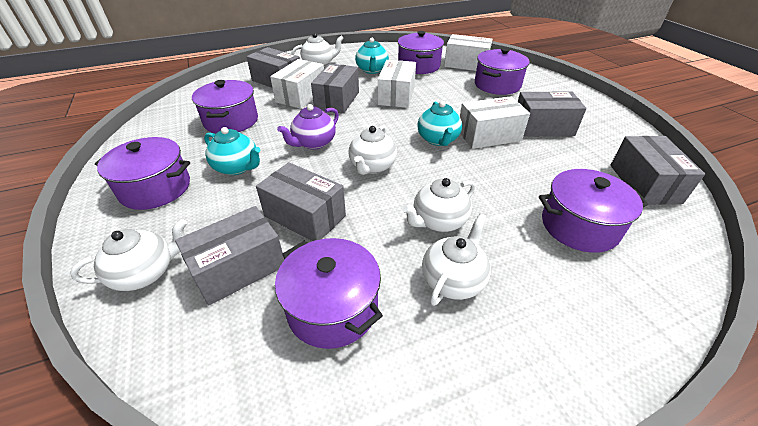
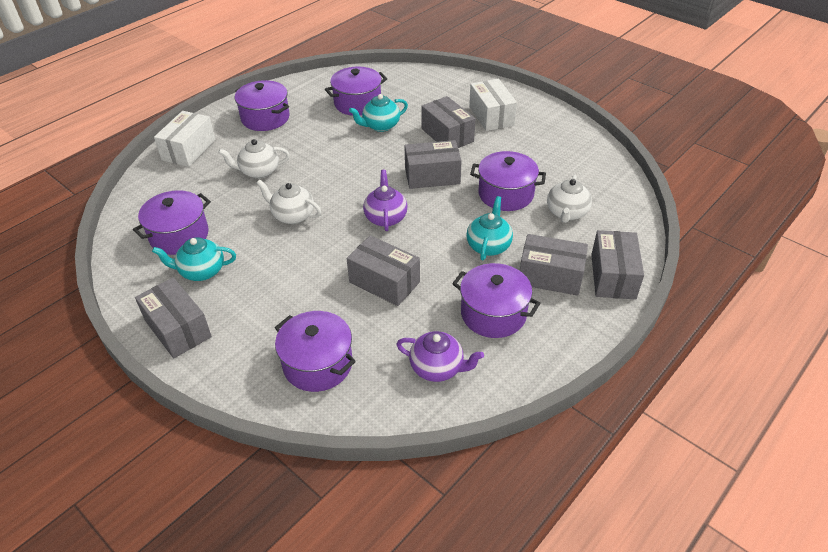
purple teapot: [277,104,339,150] = 1 -> [363,170,408,231] [396,331,484,382] = 2
white box: [270,59,324,109] [378,60,416,108] [444,34,493,71] [460,96,530,149] = 4 -> [154,111,216,167] [469,79,517,131] = 2
white teapot: [70,219,187,291] [292,33,344,67] [348,125,397,175] [402,178,476,232] [422,214,491,306] = 5 -> [218,139,290,179] [257,179,321,224] [547,175,592,223] = 3

